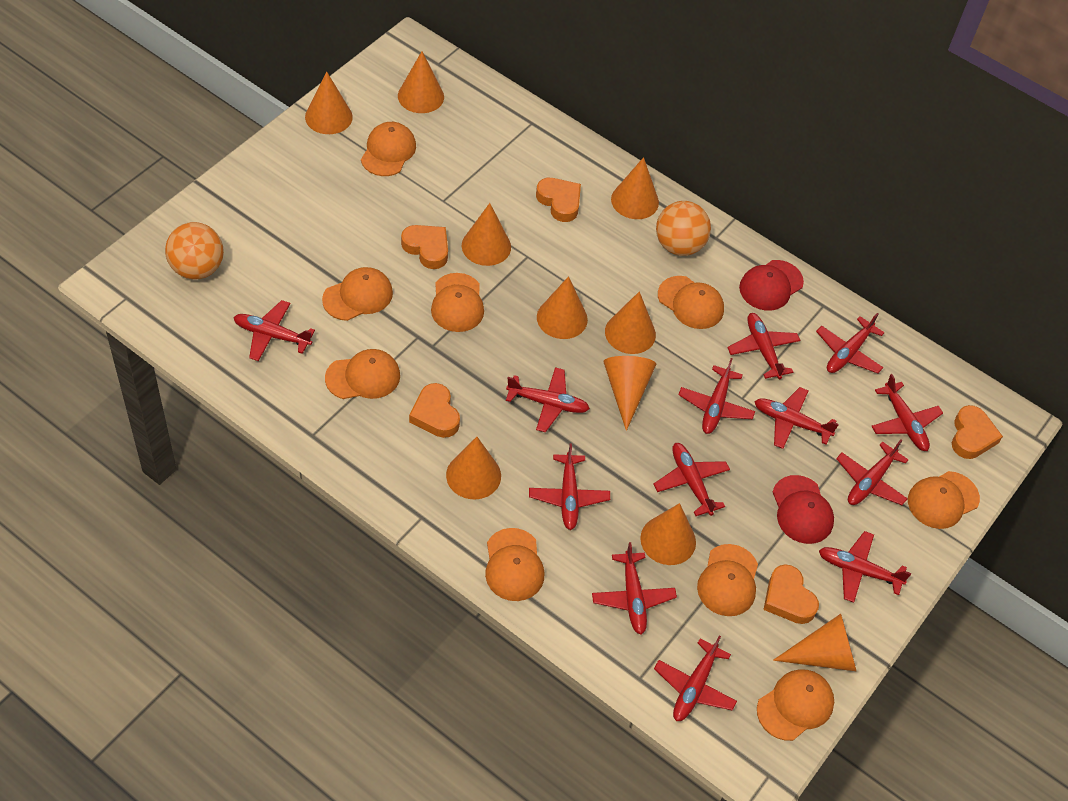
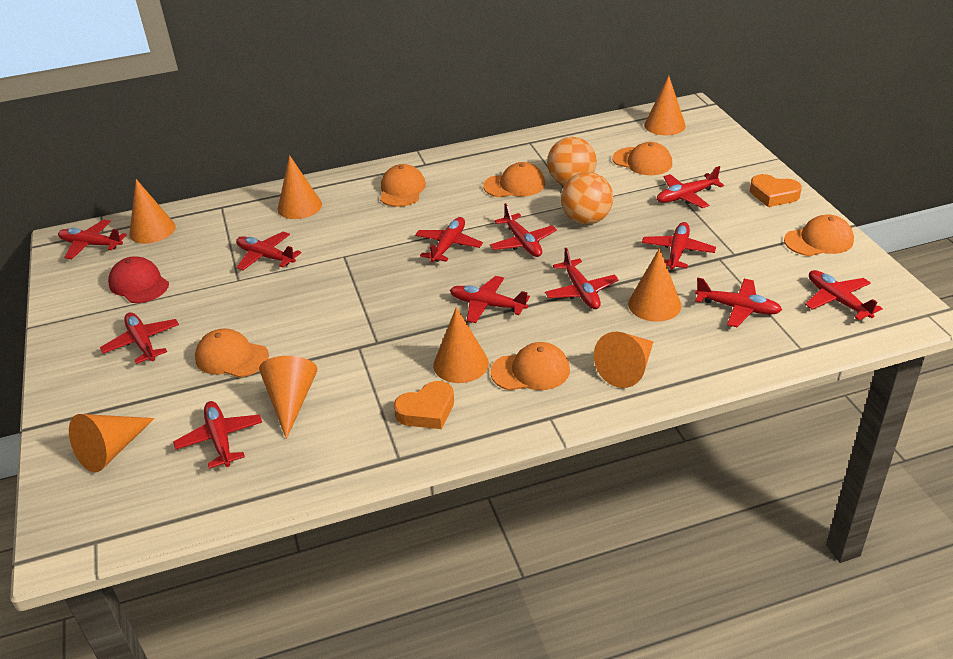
orange cap: [322,267,393,321] [325,349,400,399] [361,122,416,176] [431,273,484,332] [485,528,544,601] [658,276,724,329] [697,544,758,616] [757,669,834,741] [908,471,980,529] = 9 -> [195,329,269,378] [380,164,426,207] [483,162,545,197] [491,342,570,390] [612,142,672,175] [784,215,854,256] = 6
orange cone: [305,71,353,134] [398,51,444,113] [446,437,501,499] [462,203,511,266] [537,276,588,339] [603,356,656,431] [605,292,656,354] [611,157,659,219] [640,503,696,565] [773,614,857,672] = 10 -> [69,414,155,472] [129,179,176,244] [259,356,317,439] [277,155,322,219] [433,307,489,383] [594,332,654,388] [628,248,682,322] [644,76,686,135] = 8
orange heart: [401,225,448,269] [409,383,460,438] [536,178,581,222] [763,564,819,624] [952,405,1003,459] = 5 -> [394,381,454,429] [750,174,802,207] = 2
red cap: [739,260,804,311] [772,475,834,544] = 2 -> [108,257,169,303] = 1
red plane: [233,300,315,361] [506,367,590,432] [529,443,610,530] [592,542,677,635] [654,443,730,516] [654,635,737,721] [678,358,755,434] [727,313,801,379] [754,387,839,449] [816,313,885,373] [819,531,911,603] [836,440,908,505] [871,374,943,451] = 13 -> [58,220,127,259] [100,312,179,364] [173,401,262,469] [236,232,302,271] [415,217,483,262] [450,276,530,323] [490,203,557,257] [545,248,619,309] [642,222,716,270] [657,166,724,208] [695,278,782,327] [805,270,883,320] = 12

